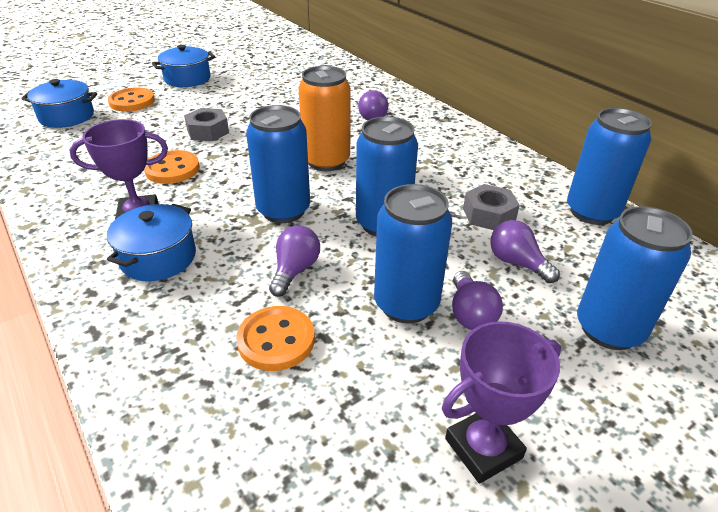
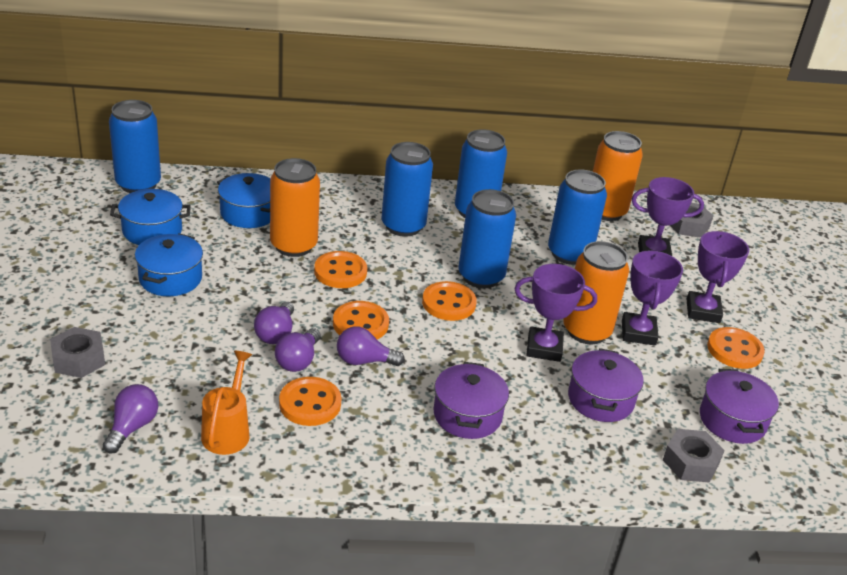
grey nut: [184,108,229,141] [463,184,520,230] = 2 -> [50,327,105,378] [663,429,725,483] [670,203,713,237] = 3
orange button: [108,87,155,112] [144,150,200,184] [236,306,315,371] = 3 -> [279,377,341,426] [314,251,367,288] [333,301,389,340] [422,281,477,321] [707,327,765,369] = 5
orange can: [298,66,351,171] = 1 -> [270,158,320,257] [563,241,629,344] [593,131,643,221] = 3
orange watering can: none = 0 -> [201,351,252,455] = 1
purple pot: none = 0 -> [434,362,509,439] [568,348,644,422] [700,369,779,444] = 3
purple trophy: [70,119,168,219] [442,321,561,484] = 2 -> [514,264,597,362] [622,250,683,346] [632,177,704,256] [686,231,749,323] = 4

